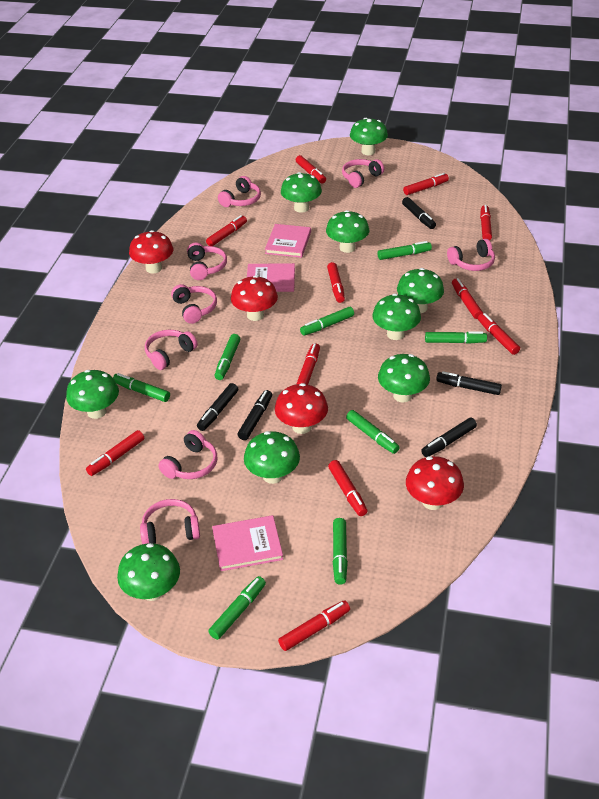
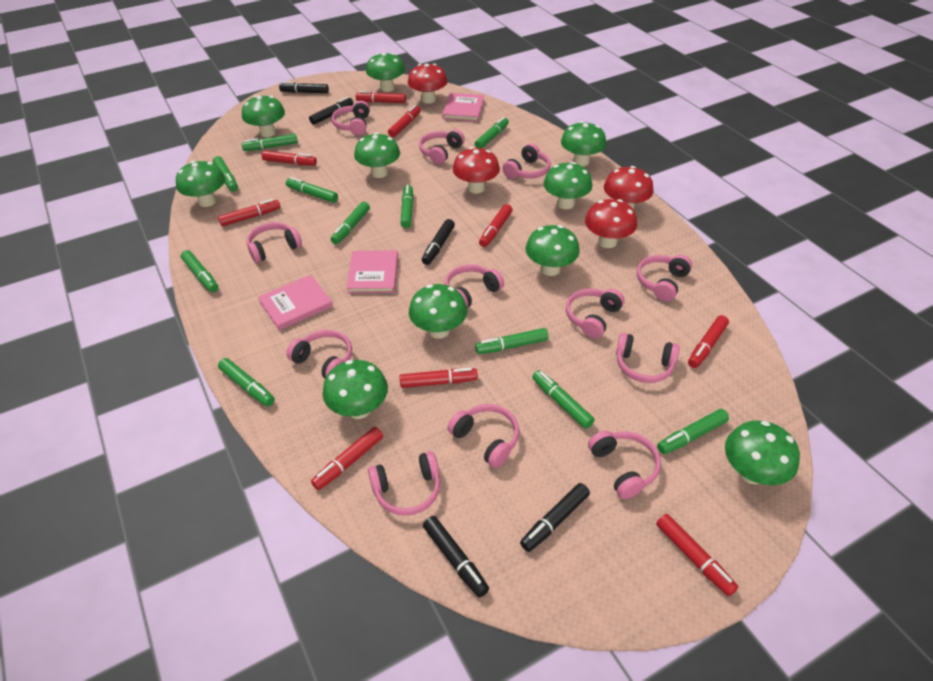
green marker: [113,373,170,402] [208,576,266,640] [215,334,240,380] [300,307,354,336] [333,518,348,585] [346,410,400,454] [378,241,432,260] [425,331,487,344] = 8 -> [181,250,219,292] [213,156,238,191] [218,358,275,407] [241,134,298,151] [286,177,338,203] [331,202,370,244] [400,185,413,228] [475,117,509,148] [475,328,549,354] [532,370,595,429] [657,409,729,454] = 11
green mushroom: [66,370,119,419] [117,543,180,601] [244,431,300,484] [281,172,322,213] [326,210,369,253] [350,118,388,155] [372,294,421,340] [378,354,430,403] [397,268,444,313] = 9 -> [176,161,225,207] [242,95,285,137] [323,360,388,419] [354,132,400,178] [366,53,405,92] [409,284,467,339] [526,225,580,276] [543,162,592,209] [561,121,606,166] [725,420,800,486] = 10
pink headphones: [140,499,200,544] [145,330,198,370] [158,430,217,479] [171,284,217,324] [187,243,227,280] [218,176,261,207] [342,159,384,188] [447,239,495,271] = 8 -> [247,222,302,263] [286,330,352,379] [332,101,370,135] [368,451,440,516] [419,129,465,165] [445,264,504,308] [447,404,519,468] [502,143,551,179] [566,288,625,339] [588,431,661,499] [616,333,680,383] [637,255,692,302] = 12
red marker: [86,430,144,476] [206,215,247,246] [278,600,350,651] [296,155,326,183] [297,343,320,385] [327,262,345,303] [328,460,368,516] [403,173,449,195] [452,278,483,319] [478,313,520,355] [480,205,492,241] = 11 -> [218,199,280,226] [262,151,317,166] [311,427,383,490] [356,91,406,103] [388,105,421,137] [400,368,478,388] [479,204,512,247] [656,514,738,596] [688,315,729,368] = 9

